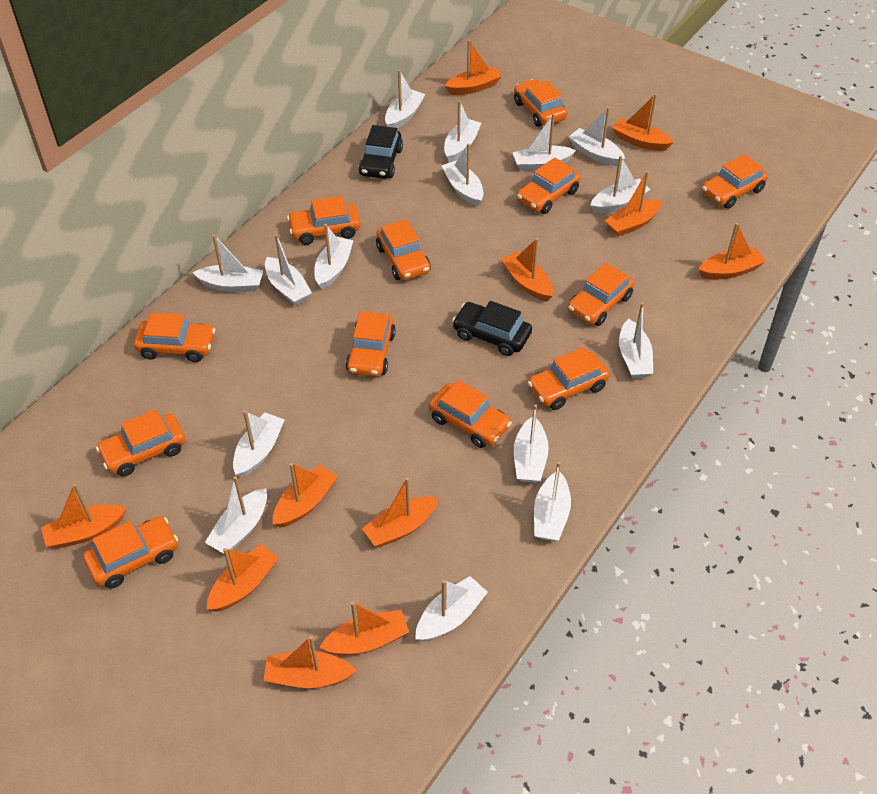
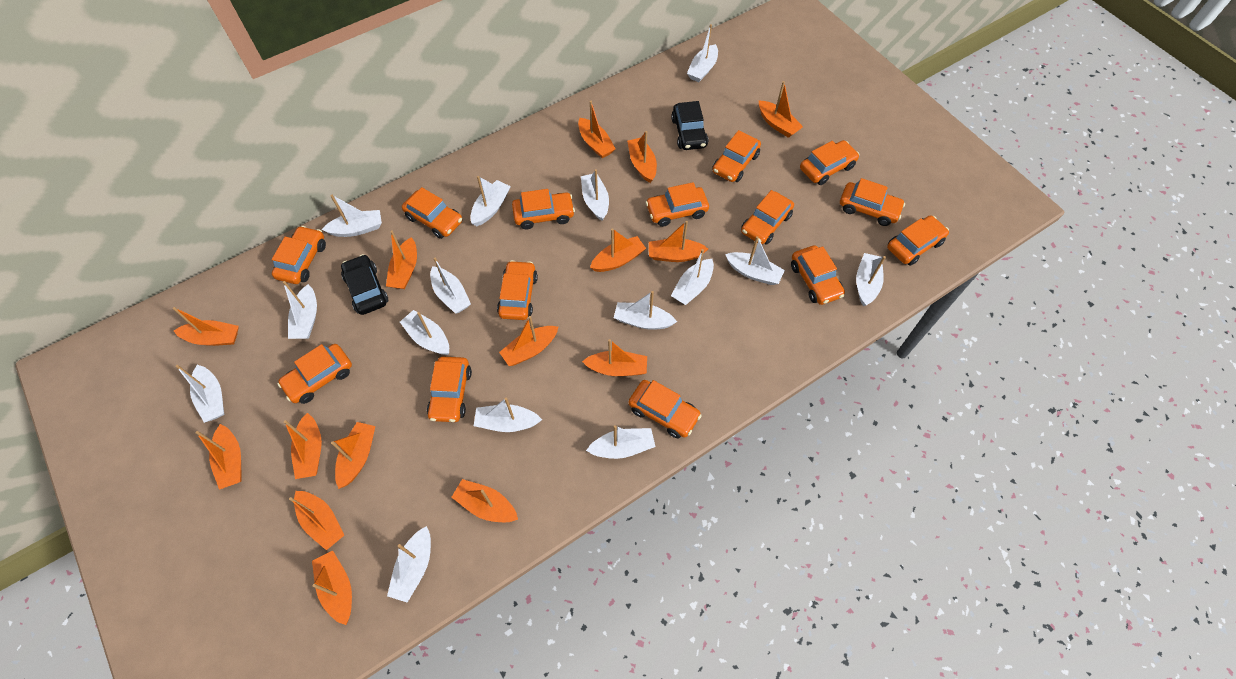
orange boat: [41,483,126,549] [207,544,279,612] [264,636,357,688] [273,463,338,528] [319,602,409,655] [362,478,438,547] [445,39,502,95] [501,238,553,302] [605,171,662,237] [612,94,674,151] [698,223,766,279] = 11 -> [173,307,239,346] [196,424,241,490] [284,413,322,479] [289,491,344,550] [312,550,352,625] [331,422,376,489] [386,230,417,289] [451,479,518,522] [499,316,558,366] [578,101,616,158] [582,339,647,376] [590,228,646,272] [627,131,657,183] [649,221,708,262] [759,81,803,138] = 15
orange car: [83,516,178,589] [96,409,186,477] [134,313,215,362] [287,196,361,245] [346,312,396,377] [376,219,431,280] [429,380,512,448] [514,79,567,127] [517,157,581,214] [528,347,610,410] [568,263,635,326] [702,154,768,209] = 12 -> [272,226,326,284] [277,344,352,404] [402,187,462,239] [427,357,472,422] [497,260,538,320] [512,189,575,229] [629,380,702,438] [645,182,709,227] [712,130,761,182] [741,190,794,245] [791,246,845,305] [800,140,859,185] [840,178,905,226] [887,215,949,266] = 14

